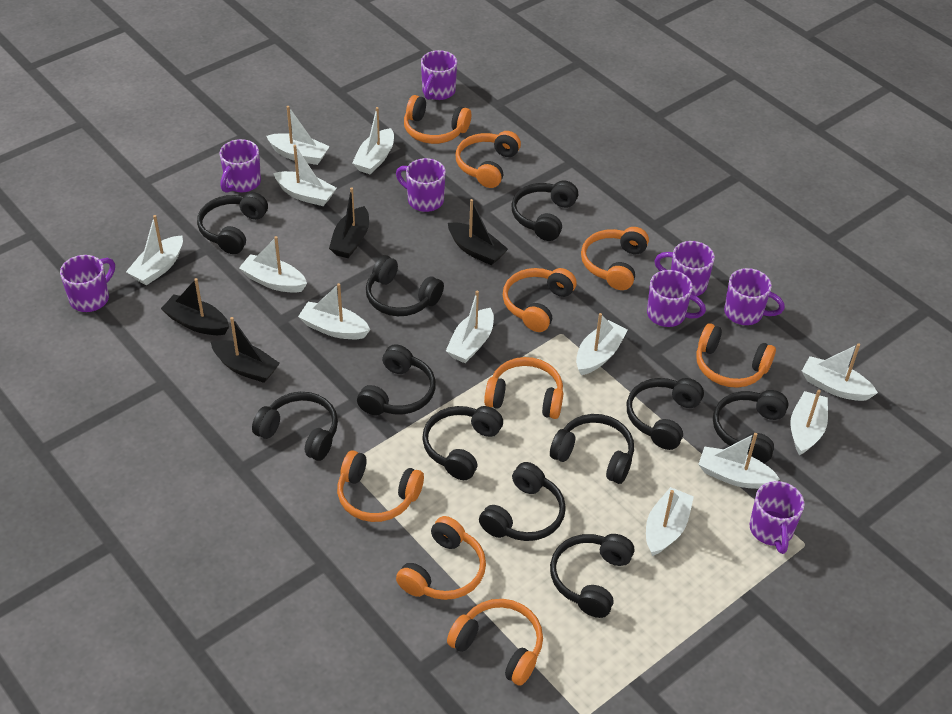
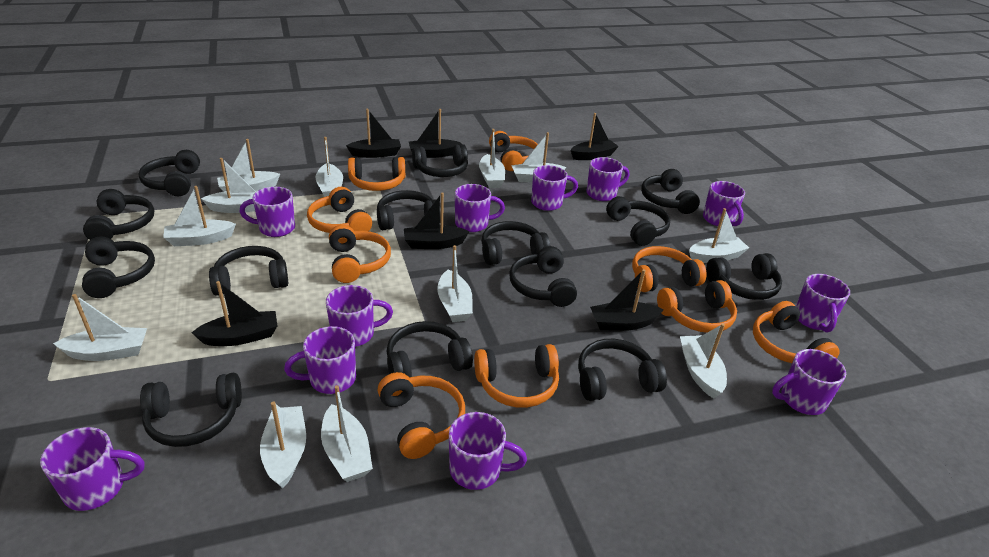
black boat: [161,278,229,335] [211,317,280,383] [329,187,369,258] [448,199,508,265] = 4 -> [191,281,277,346] [346,109,401,158] [404,192,469,249] [409,109,462,158] [570,113,619,160] [590,269,664,331] = 6
black headphones: [197,192,268,254] [252,392,338,461] [357,344,436,415] [366,255,444,316] [422,406,503,480] [479,462,566,541] [511,181,578,241] [550,414,634,484] [550,534,634,618] [627,378,704,450] [713,390,789,463] = 11 -> [82,237,155,298] [83,189,154,240] [138,150,200,196] [140,373,242,447] [209,246,288,296] [377,190,441,230] [387,321,473,377] [412,144,468,177] [481,221,550,265] [509,246,577,307] [578,339,667,401] [606,196,670,246] [641,169,700,214] [706,253,782,300] = 14
purple mug: [60,255,115,312] [220,139,261,193] [396,158,446,212] [421,50,457,100] [647,270,706,327] [654,241,715,296] [724,268,785,325] [749,481,805,554] = 8 -> [40,427,145,511] [239,187,295,237] [284,326,356,394] [326,285,393,347] [449,412,527,490] [455,184,505,232] [531,165,578,211] [586,157,629,201] [703,181,745,226] [772,349,846,415] [796,274,850,332] = 11

